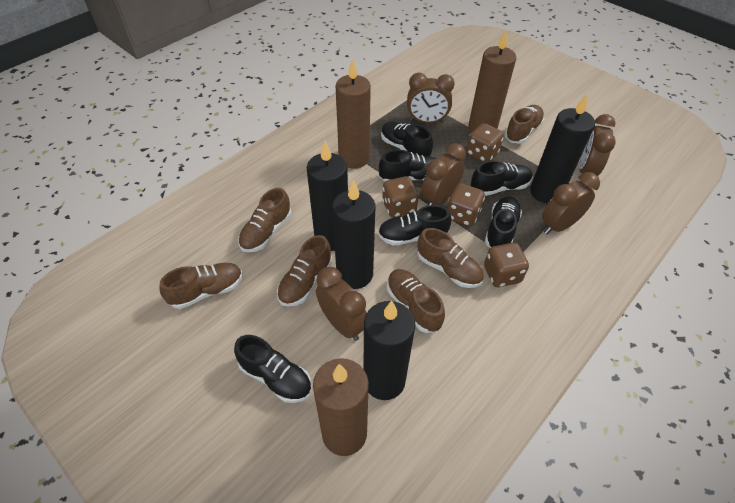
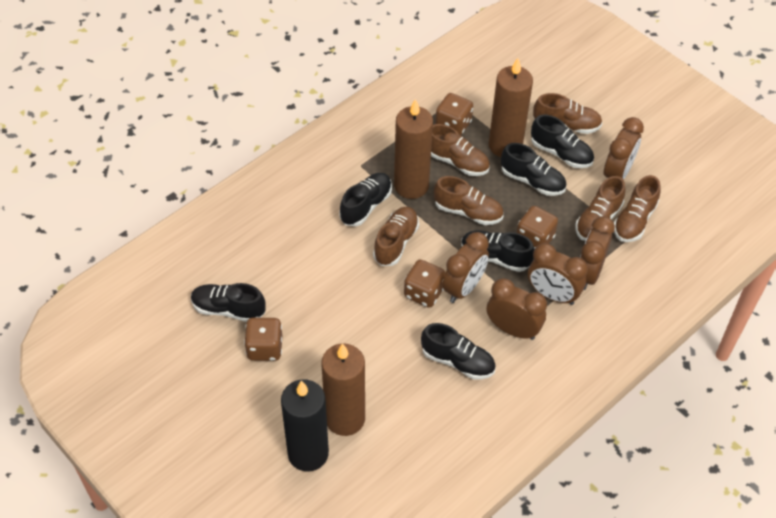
black candle: [307,141,348,251] [332,180,375,289] [363,301,415,400] [530,95,595,204] = 4 -> [281,379,329,472] = 1

